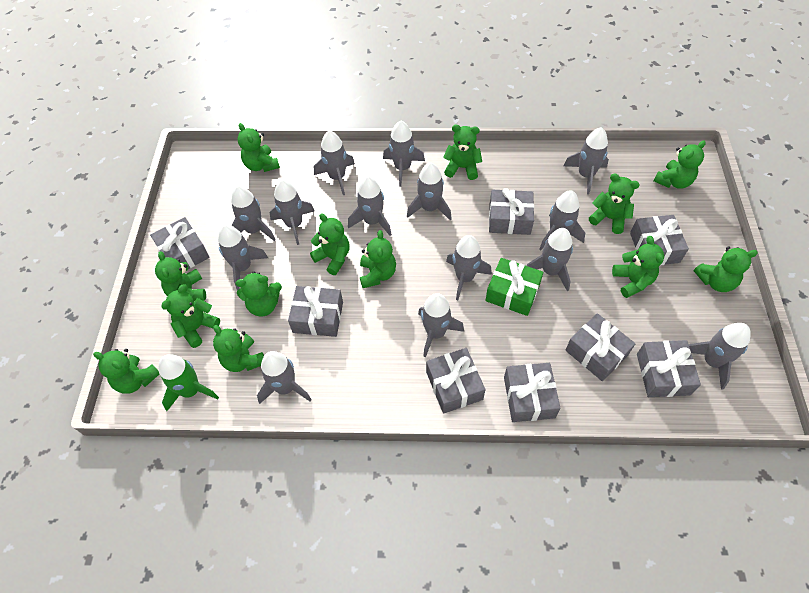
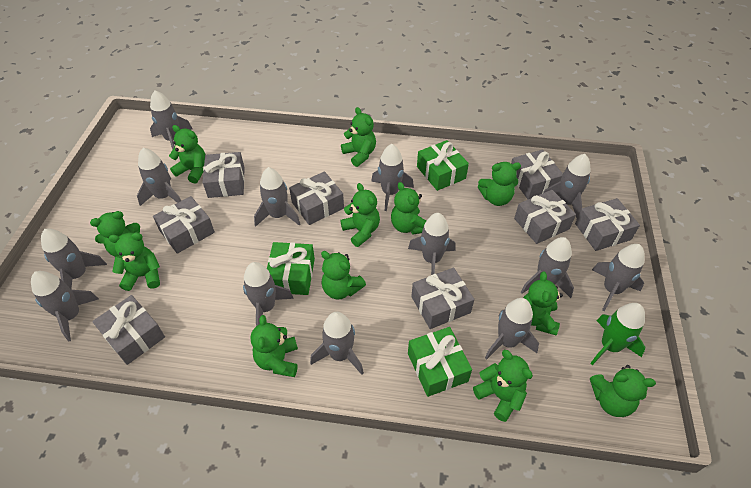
green gift: [486,258,543,316] = 1 -> [267,242,315,295] [408,327,472,397] [417,140,469,191] = 3
green teddy bear: [93,349,159,394] [155,251,206,301] [161,284,220,348] [213,325,264,372] [235,271,282,317] [238,123,280,172] [310,214,350,275] [360,230,396,288] [443,125,482,180] [589,173,640,234] [612,236,664,298] [653,140,706,189] [694,247,758,292] = 13 -> [90,211,140,257] [109,233,160,291] [169,125,206,184] [251,315,298,377] [321,251,366,299] [340,183,380,247] [341,107,376,167] [391,182,426,235] [473,350,533,422] [478,162,521,206] [523,272,563,335] [590,365,656,417] = 12
grey rocket: [218,225,268,290] [231,186,276,241] [257,351,312,404] [270,180,315,245] [314,130,355,195] [348,176,392,236] [383,120,425,187] [407,162,452,221] [418,293,464,358] [446,235,492,300] [527,228,573,291] [539,190,585,250] [564,127,609,194] [689,323,751,390] = 14 -> [31,271,99,342] [41,229,107,289] [137,148,181,206] [150,90,192,149] [243,262,294,326] [254,167,300,227] [310,312,364,375] [371,144,414,211] [408,213,456,275] [485,298,539,360] [521,237,574,298] [543,154,591,218] [592,244,644,311] = 13

